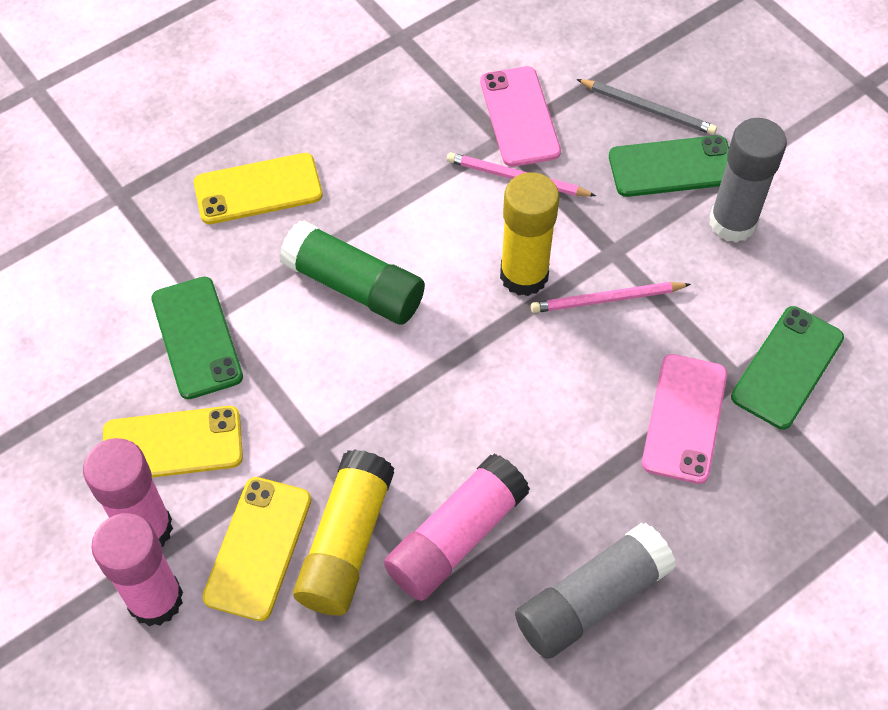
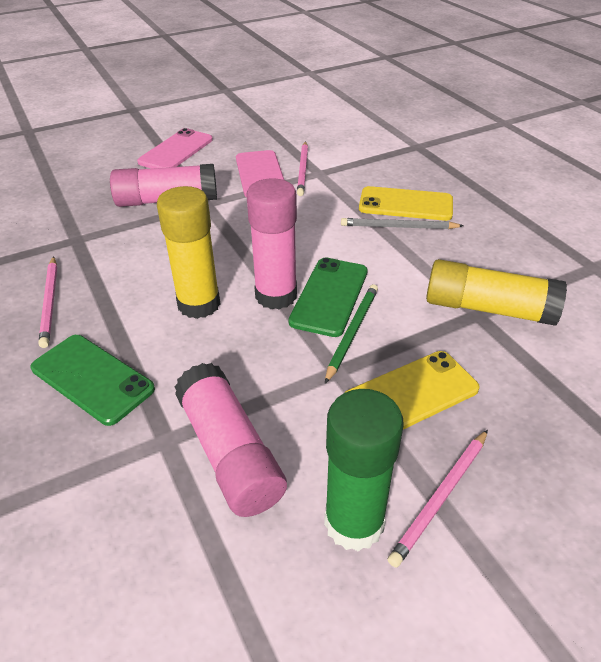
green pencil: none = 0 -> [325,284,378,384] = 1
green phone: [151,277,243,399] [609,135,729,197] [731,306,844,429] = 3 -> [30,335,155,426] [288,258,368,337] = 2
grey glue stick: [515,523,676,659] [709,118,787,243] = 2 -> none = 0
pink pencil: [447,152,596,197] [531,282,691,313] = 2 -> [39,256,57,348] [297,141,308,196] [387,430,488,568] = 3
yellow phone: [103,406,243,478] [194,153,323,224] [203,477,311,621] = 3 -> [344,351,480,430] [359,186,453,221] = 2

